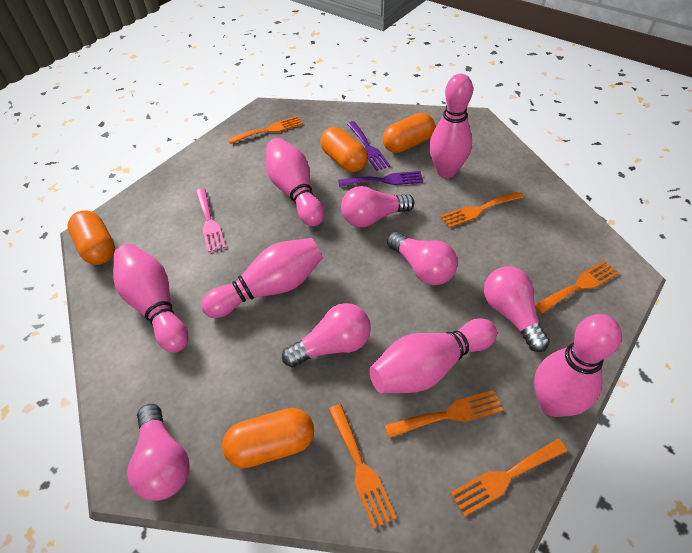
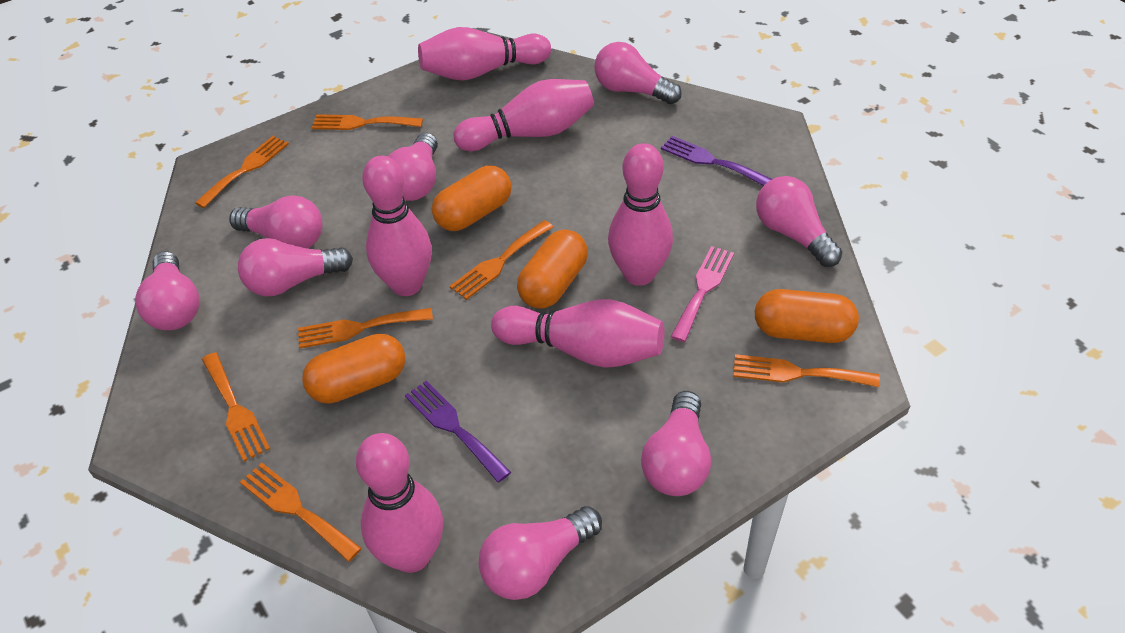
orange fork: [228,116,303,144] [329,404,397,529] [385,390,503,438] [440,191,524,228] [450,439,568,517] [535,260,619,314] = 6 -> [195,136,289,208] [202,352,270,461] [240,463,362,562] [298,308,433,349] [311,114,423,130] [450,220,553,300] [733,354,880,387] = 7
pink light bulb: [127,404,190,501] [282,303,371,367] [341,186,414,227] [387,232,458,285] [484,266,550,352] = 5 -> [136,251,199,330] [229,195,323,249] [238,238,353,297] [388,132,438,201] [478,506,602,600] [594,42,682,104] [641,391,711,496] [756,176,842,267] = 8

